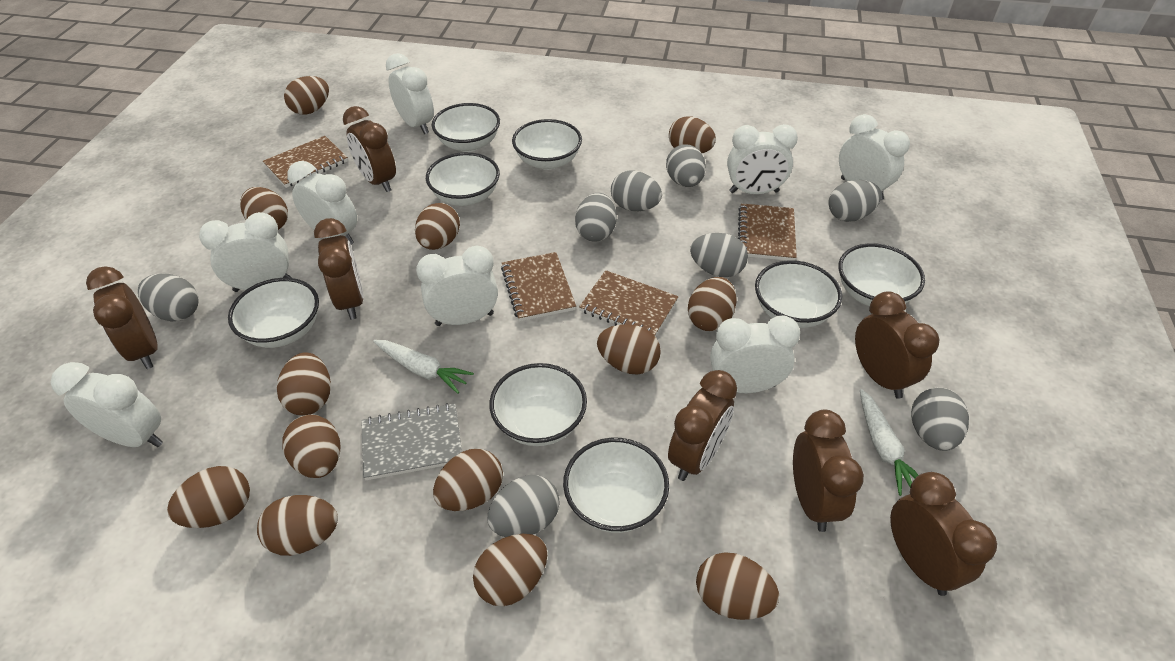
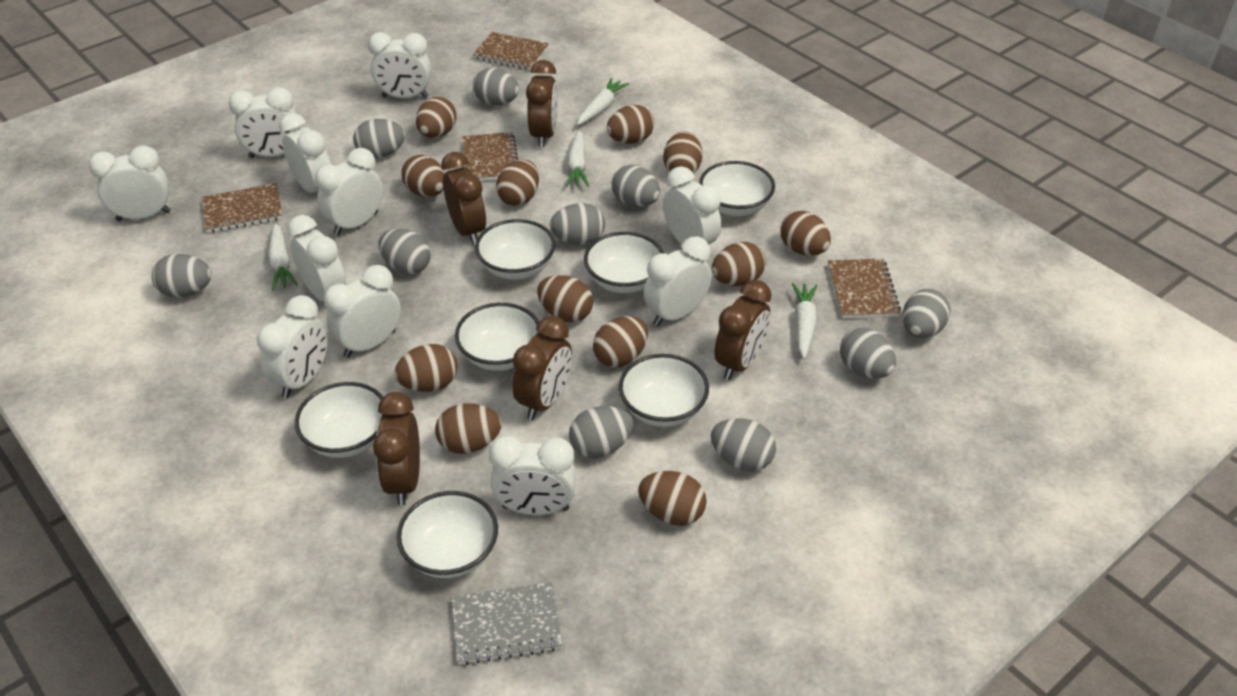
brown clock: [86,266,158,369] [314,218,364,320] [343,106,396,192] [668,370,737,481] [793,410,864,532] [855,291,939,399] [890,472,997,596] = 7 -> [373,392,420,506] [441,152,487,245] [513,316,572,420] [526,60,558,147] [714,280,771,380] = 5
brown egg: [167,466,250,528] [240,187,288,230] [257,495,338,556] [277,352,331,416] [282,415,340,478] [284,76,329,115] [415,203,460,250] [433,449,503,511] [473,534,547,606] [597,324,661,374] [669,117,716,153] [688,277,736,331] [696,552,779,620] = 13 -> [394,344,458,392] [401,155,445,197] [416,97,457,138] [435,403,501,454] [496,159,539,206] [537,275,593,322] [593,316,648,367] [607,105,654,144] [638,471,707,526] [663,131,702,173] [712,242,766,286] [780,211,831,256] = 12
grey egg: [138,274,198,322] [488,475,560,537] [575,193,617,242] [611,170,662,211] [666,145,706,187] [690,233,748,277] [828,180,882,222] [911,388,969,451] = 8 -> [152,254,212,298] [353,119,405,158] [379,228,430,274] [473,68,519,105] [550,203,605,245] [569,406,634,458] [611,165,660,207] [711,418,776,472] [840,328,896,379] [902,289,950,338] = 10
white bowl: [228,278,319,348] [426,152,500,206] [432,103,500,152] [489,363,587,446] [512,119,582,170] [563,438,669,533] [755,260,842,328] [839,243,925,306] = 8 -> [295,382,383,458] [397,491,498,578] [455,303,539,371] [475,219,555,280] [584,232,664,293] [619,354,709,427] [699,161,775,216] = 7
white carrot: [373,340,474,394] [860,389,918,496] = 2 -> [268,223,298,290] [566,130,589,187] [577,78,629,125] [792,283,818,359] = 4
white clock: [51,362,163,447] [199,212,292,292] [287,161,357,244] [386,53,434,134] [416,245,498,326] [710,316,800,393] [727,124,798,194] [839,114,910,200] = 8 -> [89,145,171,221] [229,87,299,158] [257,295,328,398] [279,113,331,193] [287,215,347,301] [315,148,383,236] [324,265,401,358] [368,32,431,98] [489,436,576,515] [643,236,712,326] [663,166,721,244] = 11

